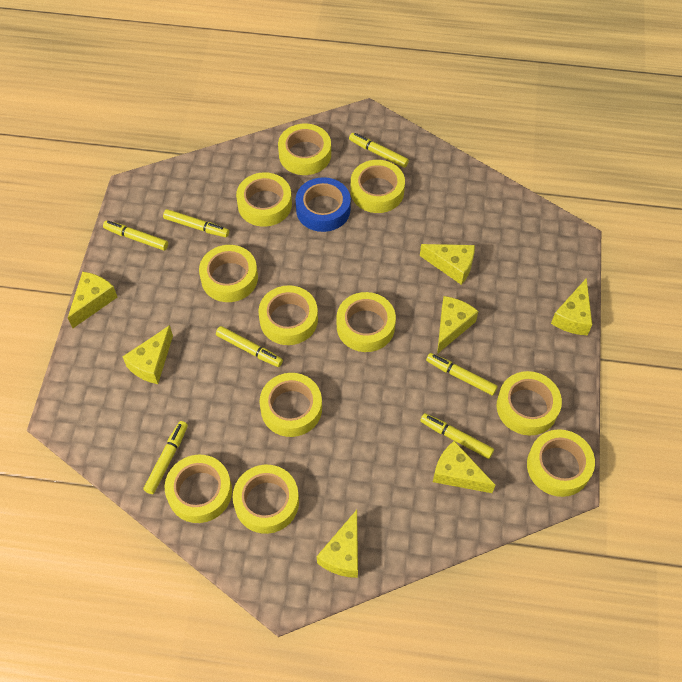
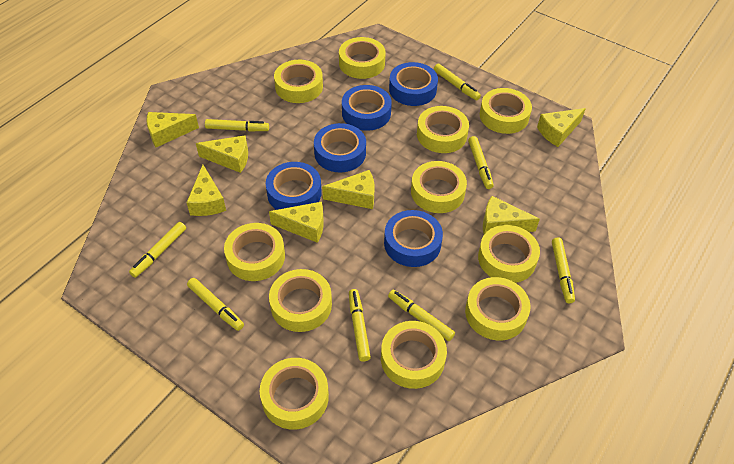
blue tape: [295,177,351,232] = 1 -> [266,162,322,210] [314,123,366,172] [342,85,392,131] [384,210,443,267] [389,62,438,106] = 5
yellow marker: [103,220,168,250] [143,421,188,494] [163,209,229,237] [216,326,283,367] [349,133,409,168] [420,413,494,459] [426,353,498,395] = 7 -> [129,222,186,278] [187,278,244,331] [205,119,269,132] [349,289,371,362] [388,290,455,341] [434,64,481,100] [468,136,494,189] [552,238,575,304] = 8

